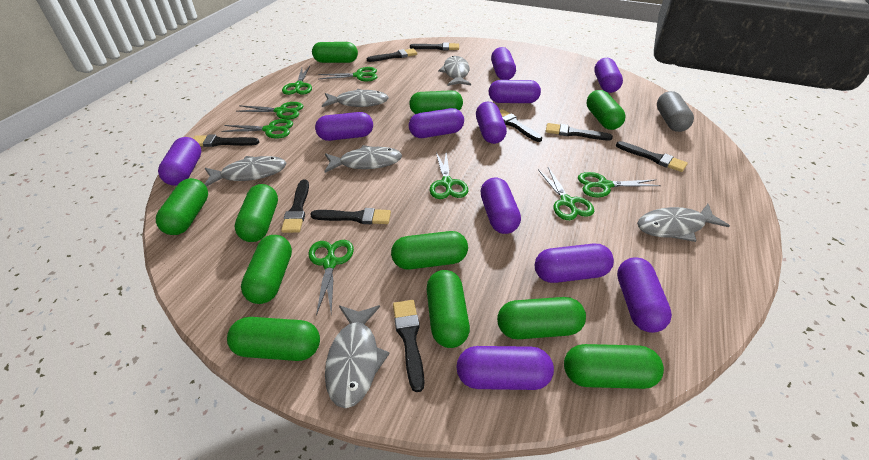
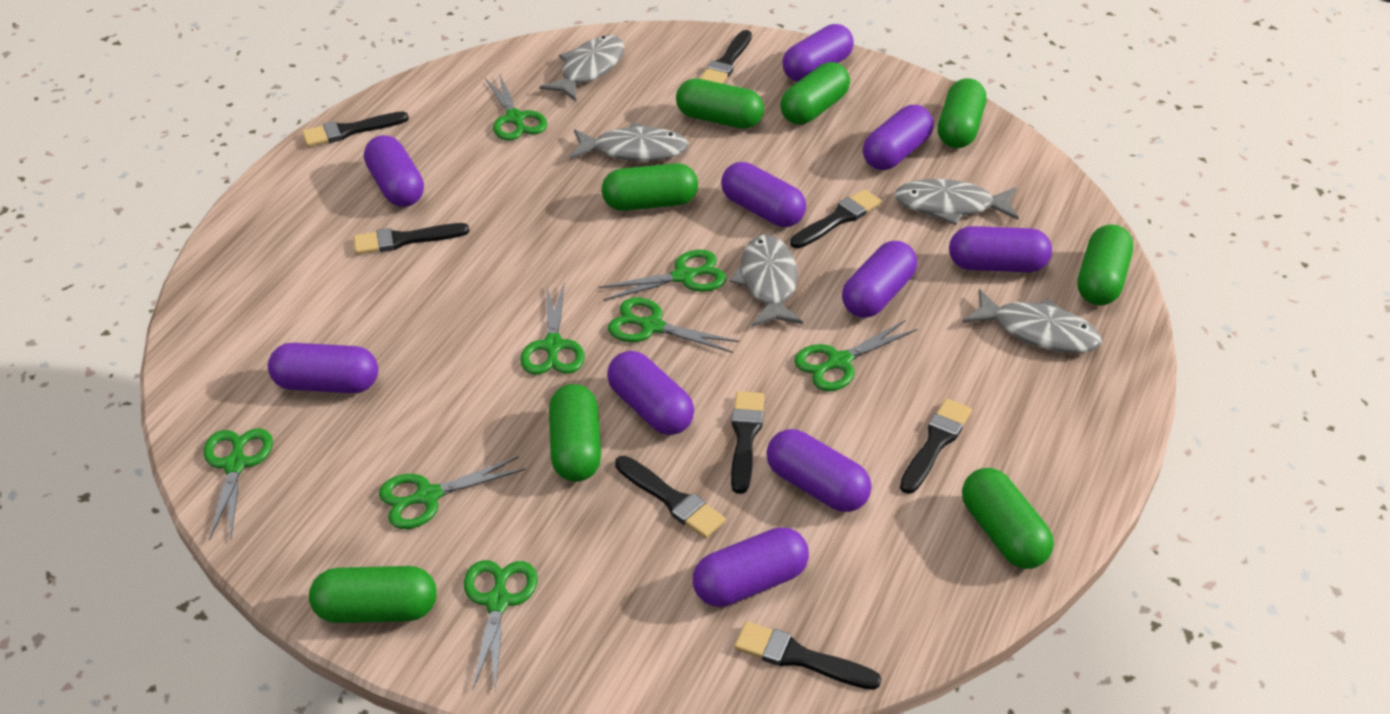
black brush: [193,135,259,147] [281,179,309,233] [310,208,391,224] [367,48,417,62] [393,300,424,392] [410,42,459,50] [500,109,542,142] [546,123,613,140] [616,141,688,172] = 9 -> [302,111,409,147] [353,223,469,255] [615,456,726,538] [700,30,752,84] [731,391,765,494] [734,622,881,690] [790,189,882,249] [900,399,972,494] = 8
green capsule: [156,178,208,235] [227,317,320,361] [234,184,278,242] [241,235,292,304] [312,42,358,63] [391,231,468,269] [409,90,463,114] [427,270,470,348] [497,297,586,339] [564,344,664,389] [587,90,625,130] = 11 -> [309,566,437,623] [549,384,601,482] [602,163,698,211] [676,79,764,129] [780,62,850,125] [938,78,986,148] [962,468,1054,569] [1078,224,1133,306] = 8
grey capsule: [657,91,694,132] = 1 -> none = 0
grey fish: [205,156,286,187] [322,89,389,107] [324,145,402,173] [325,305,390,408] [438,56,471,86] [637,204,730,242] = 6 -> [540,35,624,101] [570,122,689,161] [730,235,803,327] [894,179,1019,225] [963,289,1102,353] = 5
purple capsule: [158,137,201,186] [315,112,373,141] [409,108,464,138] [456,346,554,390] [476,102,507,144] [480,177,521,234] [489,80,541,103] [491,47,516,80] [535,244,614,283] [594,58,623,93] [617,257,672,333] = 11 -> [268,343,378,393] [364,135,424,207] [607,351,694,435] [693,527,809,607] [721,162,806,227] [766,429,871,512] [782,24,854,82] [842,241,917,318] [863,105,933,170] [949,226,1052,272] = 10

